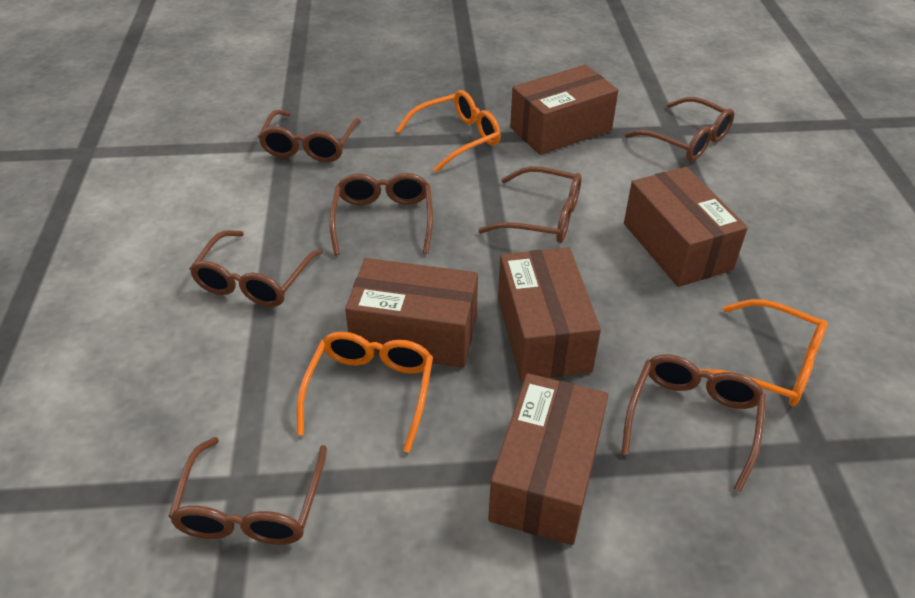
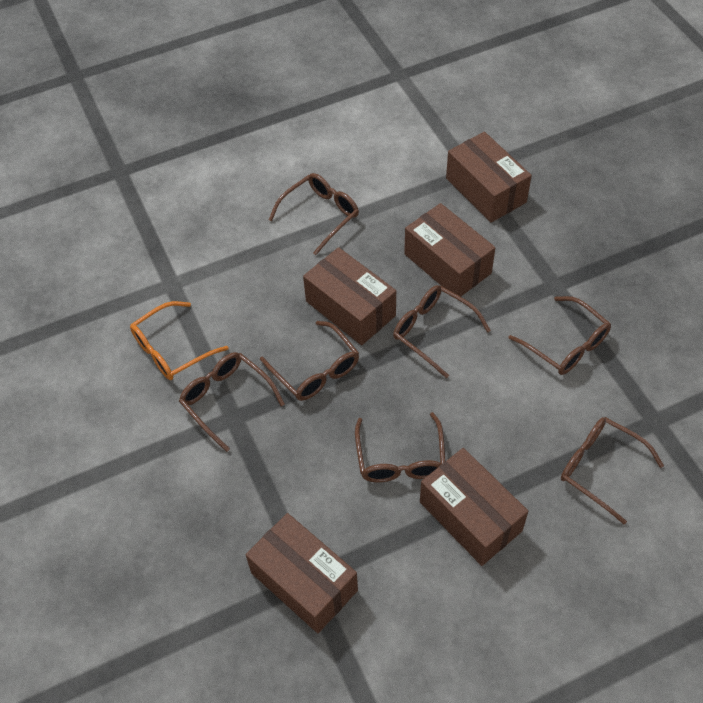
orange glasses: [297,332,433,453] [396,90,501,173] [699,299,827,406] = 3 -> [130,301,228,380] = 1

